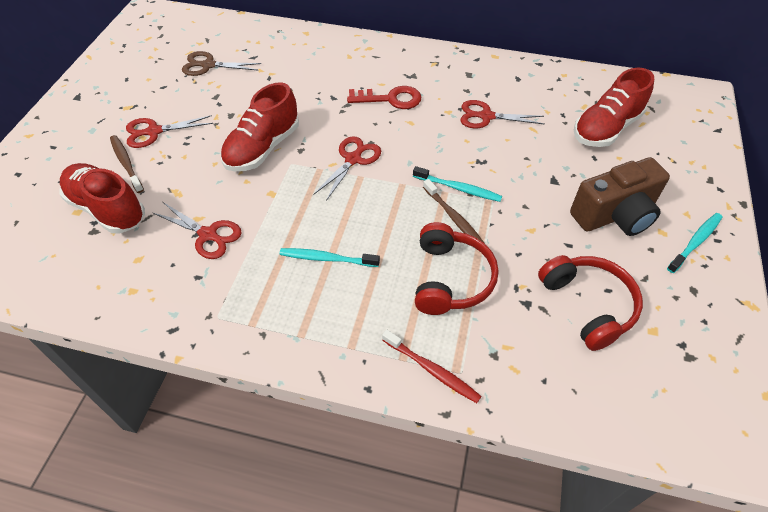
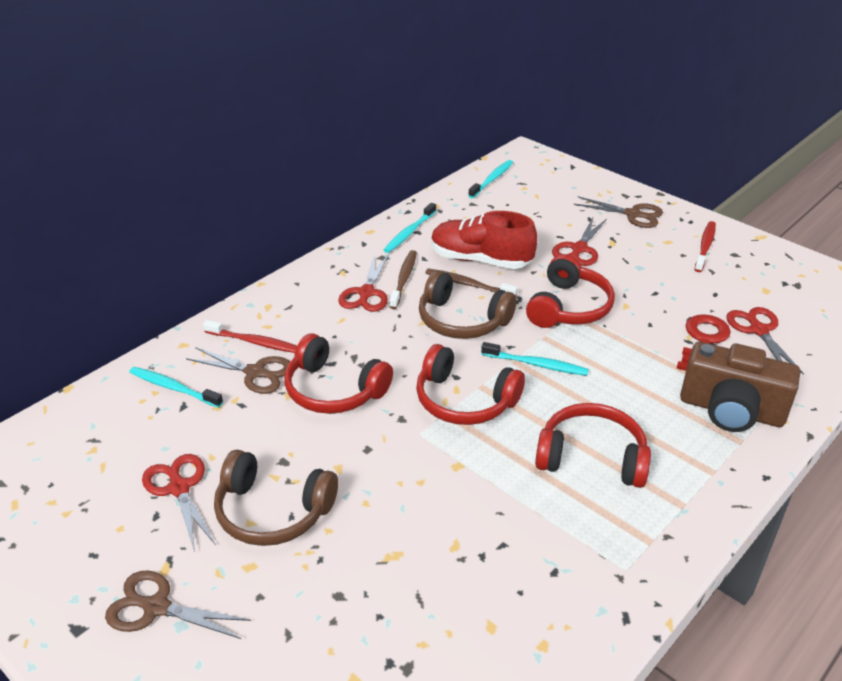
brown headphones: none = 0 -> [214,449,338,546] [419,270,516,339] = 2
brown scissors: [182,51,261,76] = 1 -> [105,570,251,639] [186,347,290,394] [573,196,663,228] = 3
red headphones: [415,222,499,315] [538,255,643,351] = 2 -> [285,333,393,414] [416,344,525,425] [526,254,615,328] [535,403,651,488] = 4
red shoe: [60,163,145,233] [221,82,299,171] [574,68,654,147] = 3 -> [431,211,537,269] = 1
red toothbrush: [382,330,482,403] = 1 -> [203,320,297,353] [694,221,716,272] = 2
turquoise toothbrush: [279,248,380,267] [413,166,502,202] [667,213,722,273] = 3 -> [129,367,223,408] [384,203,436,253] [468,160,513,198] [481,342,589,376] = 4

